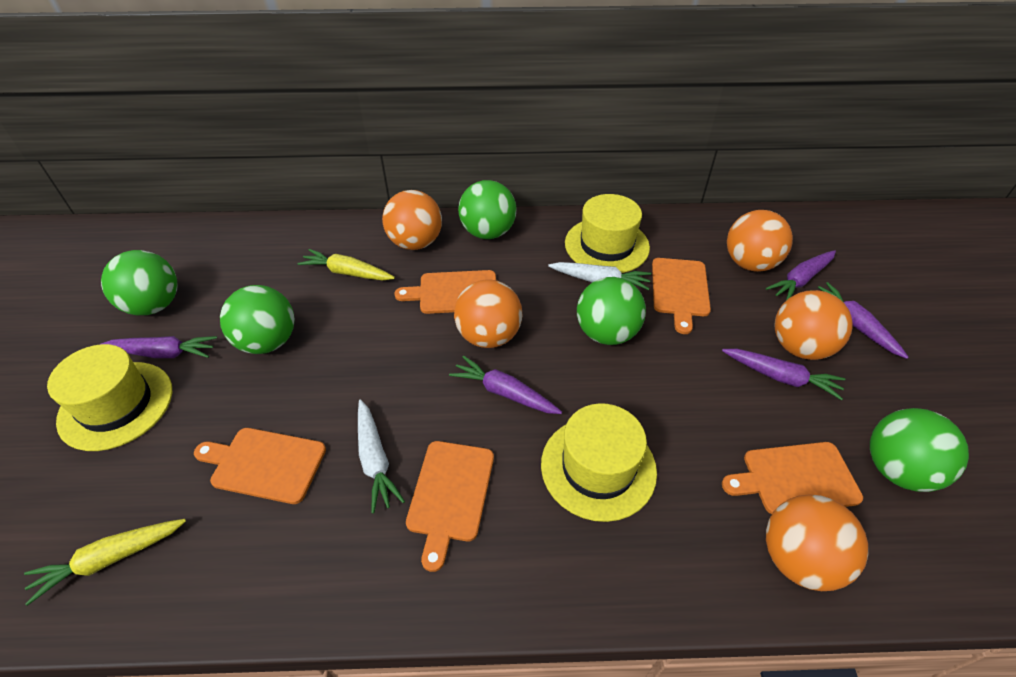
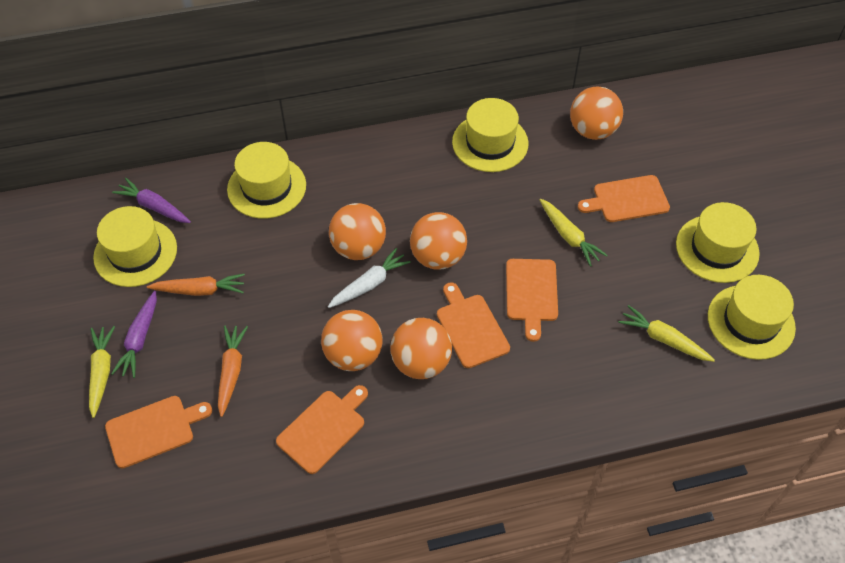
green ball: [101,250,177,315] [220,285,295,354] [458,180,516,239] [577,277,646,345] [870,408,969,492] = 5 -> none = 0
orange carrot: none = 0 -> [147,274,245,296] [218,326,248,417] = 2
purple carrot: [99,336,217,358] [449,355,562,414] [722,349,845,400] [766,250,836,300] [810,282,909,359] = 5 -> [111,291,157,378] [112,178,191,223] = 2
white carrot: [358,399,405,513] [548,262,651,290] = 2 -> [328,248,411,308] = 1
yellow carrot: [24,519,186,606] [297,249,395,280] = 2 -> [89,326,115,418] [539,199,607,267] [618,305,715,362] = 3
yellow hat: [47,344,172,451] [541,403,657,522] [565,194,650,273] = 3 -> [93,206,177,287] [227,142,306,219] [452,98,529,172] [676,202,760,283] [708,275,796,360] = 5

